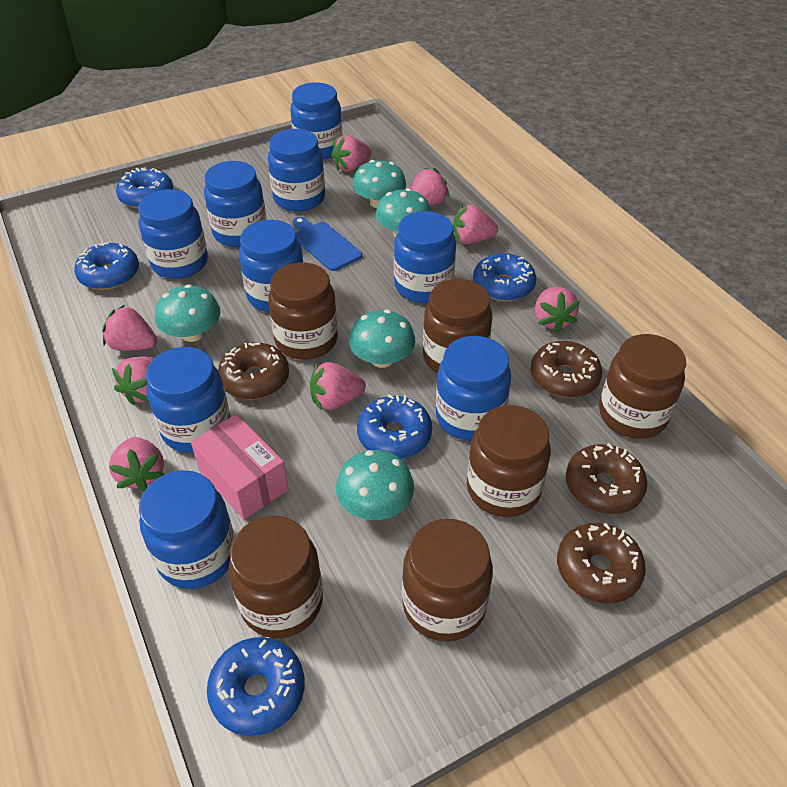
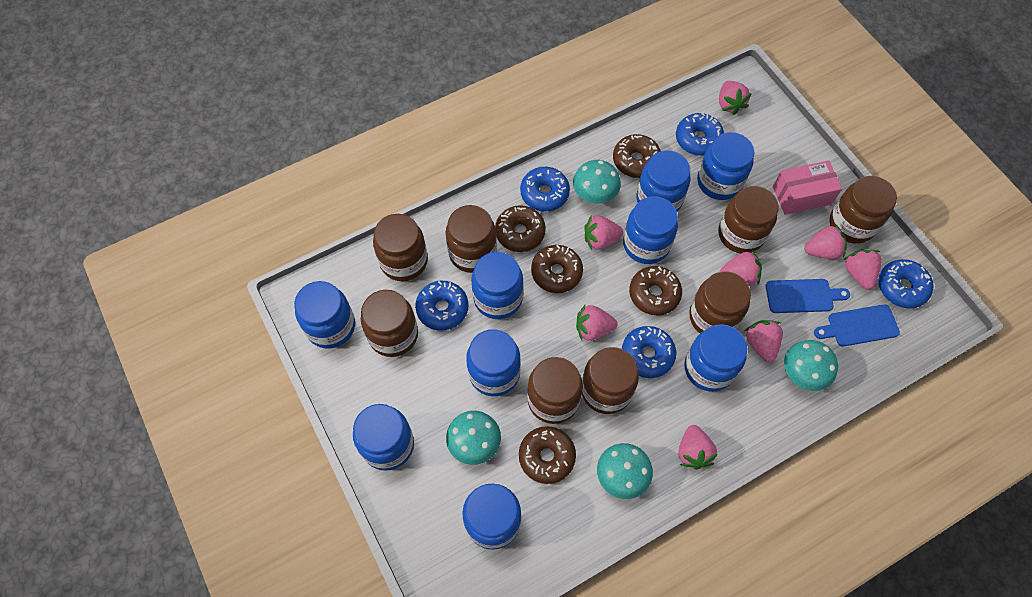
blue cutting board: [293,217,362,271] = 1 -> [766,279,850,313] [814,304,900,346] = 2
brown donut: [218,342,289,400] [531,341,602,398] [557,523,646,604] [566,443,647,514] = 4 -> [495,205,546,252] [519,426,576,484] [531,245,583,293] [613,134,661,178] [629,266,682,316] = 5
brown jar: [228,516,323,638] [268,262,338,360] [402,519,493,642] [423,279,493,373] [467,405,551,517] [599,334,686,439] = 6 -> [361,290,418,357] [373,214,428,281] [446,205,497,273] [527,357,583,424] [582,347,639,414] [689,271,751,333] [718,186,779,253] [830,176,897,243] = 8
turquoise mushroom: [155,284,221,342] [336,450,414,520] [349,310,416,368] [353,160,406,208] [376,188,431,237] = 5 -> [446,411,501,465] [573,160,621,203] [597,443,653,499] [784,340,838,391] = 4

